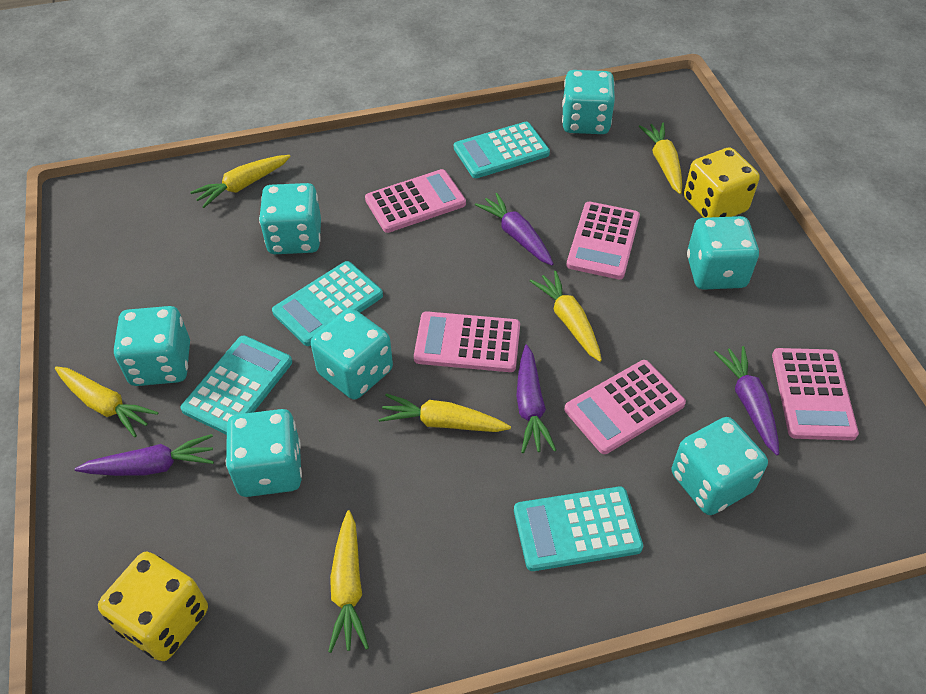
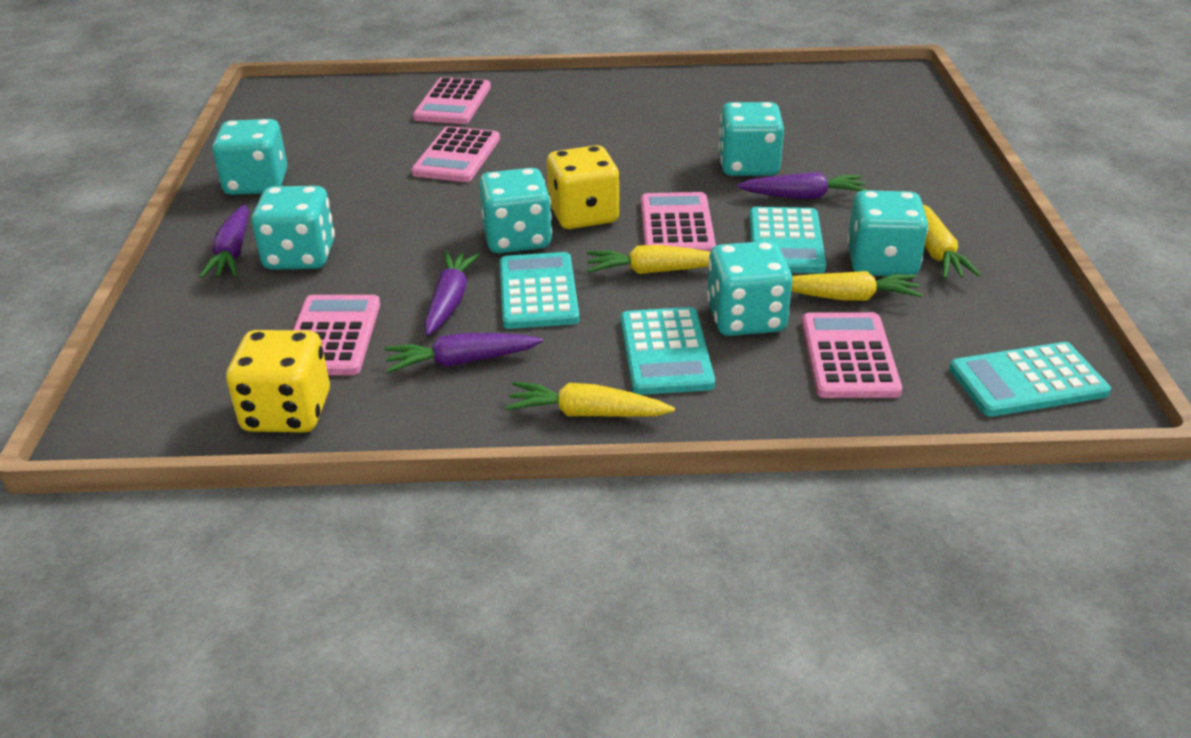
turquoise dice: [114,306,190,386] [226,409,302,497] [259,183,321,254] [311,308,393,399] [562,70,615,134] [672,417,768,515] [687,216,759,290] = 7 -> [212,119,288,195] [251,186,335,270] [479,168,552,253] [707,241,792,336] [719,102,784,176] [847,190,928,276] = 6
yellow carrot: [55,366,158,437] [190,155,291,208] [328,510,369,653] [379,393,511,432] [530,271,602,362] [639,123,682,194] = 6 -> [506,382,675,417] [587,245,710,274] [791,271,923,301] [923,205,981,279] = 4

